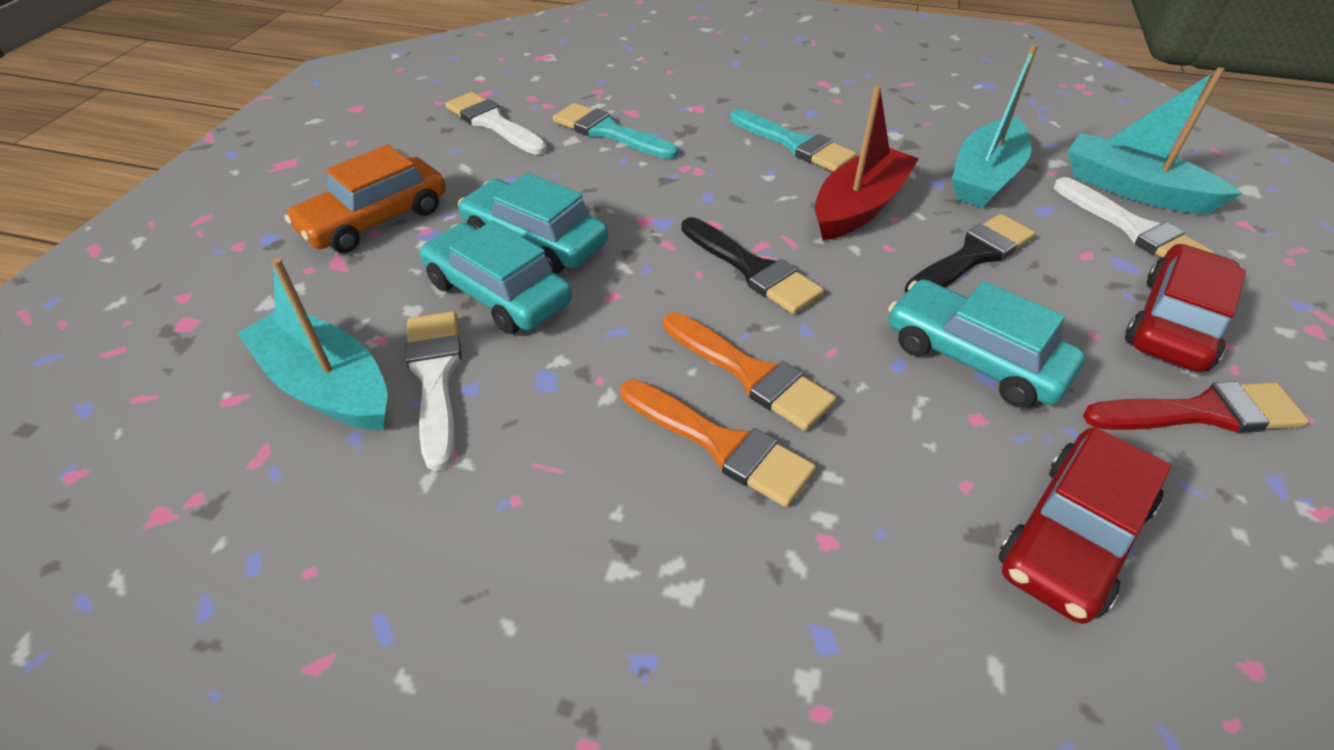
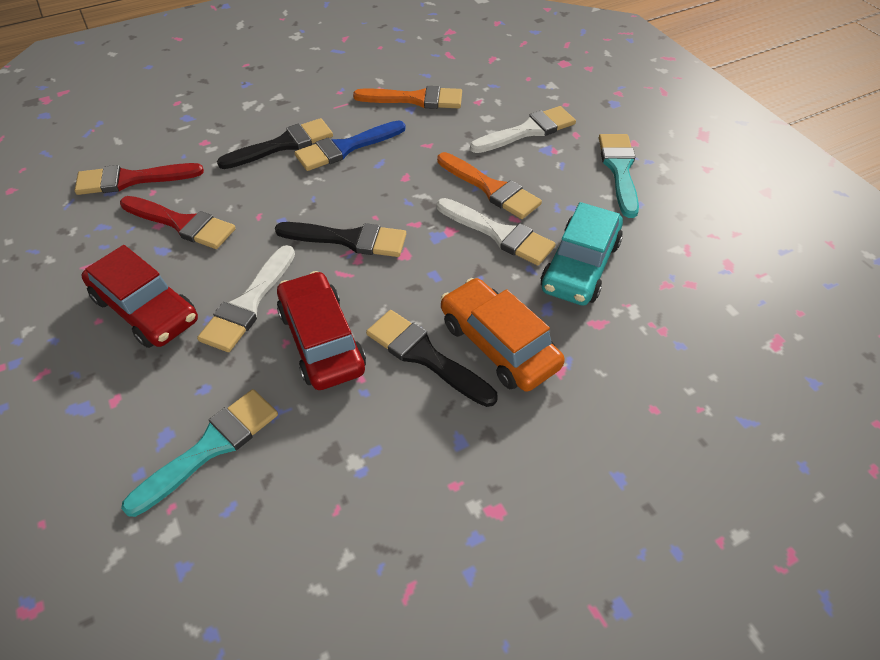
black brush: [681,217,824,314] [905,214,1035,293] = 2 -> [217,118,333,169] [275,222,406,257] [366,310,498,407] = 3
blue brush: none = 0 -> [294,120,406,171] = 1
red boat: [815,85,919,241] = 1 -> none = 0
red brush: [1083,381,1309,433] = 1 -> [75,163,204,195] [120,196,236,249] = 2
turquoise boat: [237,258,388,430] [952,44,1038,208] [1068,67,1243,214] = 3 -> none = 0
turquoise car: [419,221,572,334] [458,173,608,274] [888,279,1085,407] = 3 -> [541,202,623,306] = 1

